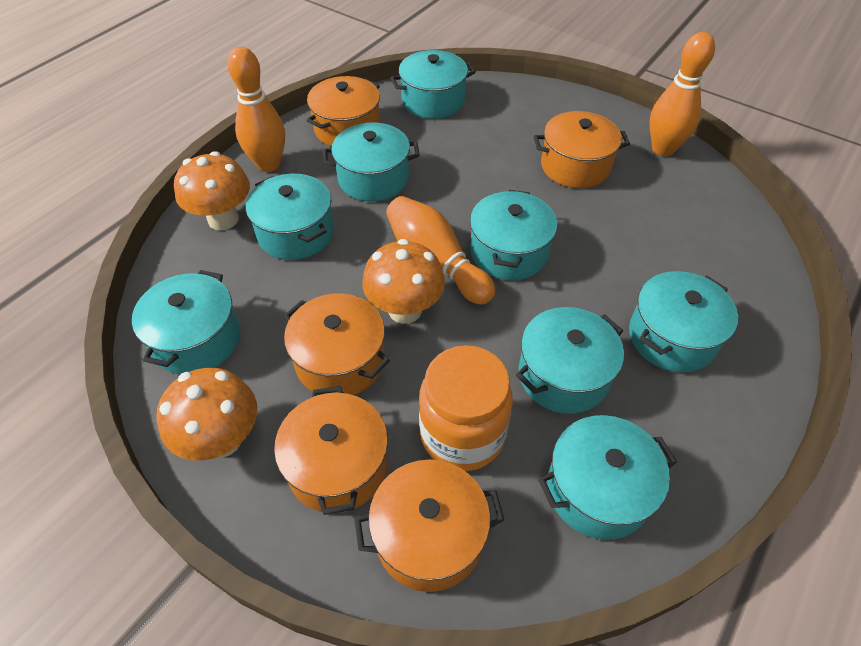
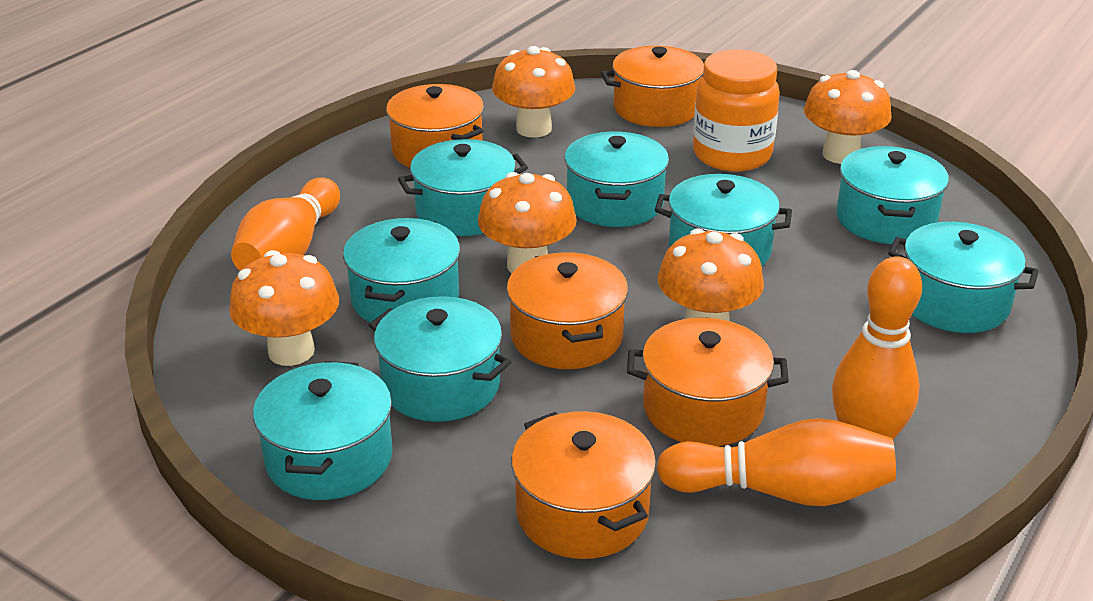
orange mushroom: [156,368,257,461] [174,151,250,230] [362,239,445,324] = 3 -> [229,250,339,366] [478,172,577,273] [492,46,575,138] [658,228,764,321] [804,70,892,164] = 5

